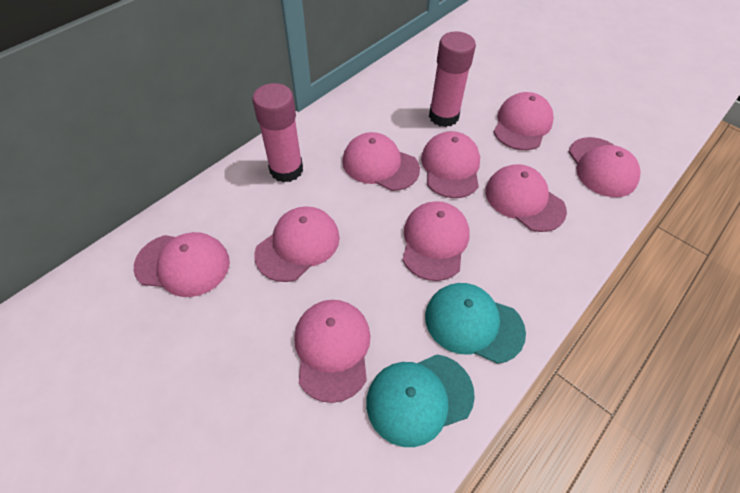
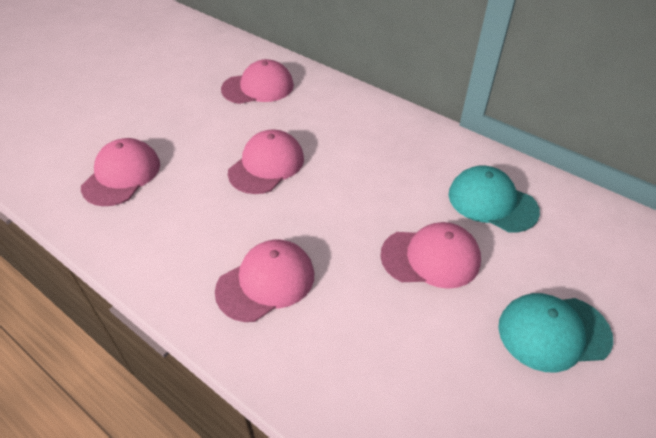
pink cap: [134,232,230,297] [254,206,340,282] [294,300,370,403] [342,132,420,191] [402,201,470,281] [421,131,480,198] [485,164,567,232] [494,92,554,150] [569,137,640,197] = 9 -> [81,138,160,206] [215,240,314,322] [221,59,294,104] [228,130,304,194] [380,222,481,289] = 5
pink glue stick: [252,83,303,183] [429,31,476,127] = 2 -> none = 0

